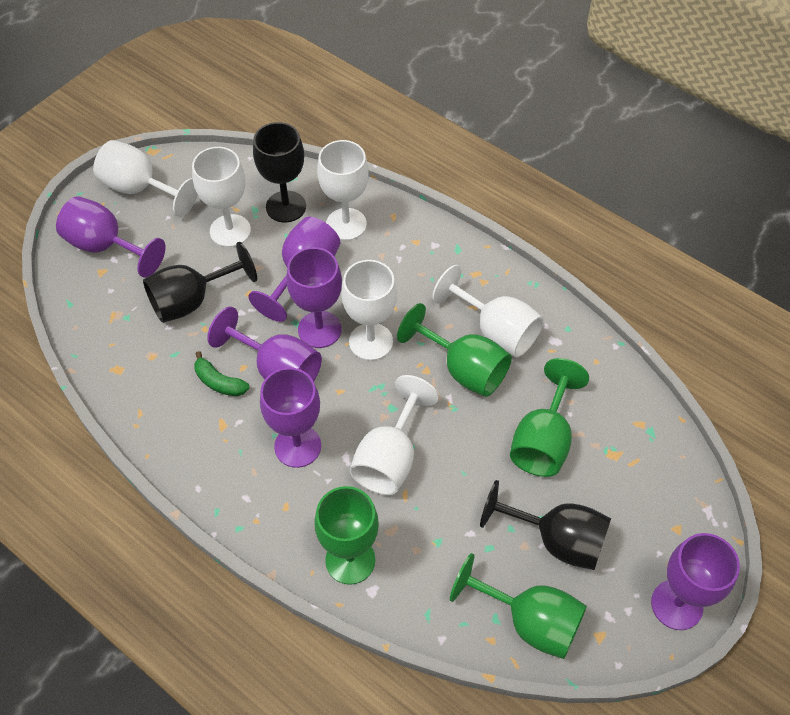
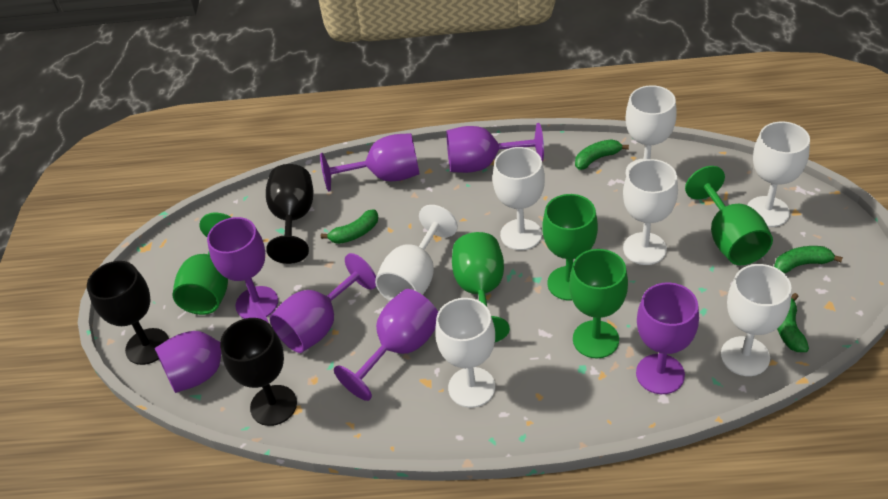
green banana: [194,351,249,396] = 1 -> [321,209,378,244] [575,139,629,170] [774,246,843,274] [777,293,809,352] = 4
green goblet: [314,486,379,585] [397,303,512,397] [450,553,587,659] [510,358,589,477] = 4 -> [172,213,232,315] [452,232,510,342] [542,194,598,300] [569,249,628,358] [685,166,773,265] = 5
purple goblet: [56,196,166,278] [207,307,322,382] [249,217,340,322] [260,368,321,468] [286,247,342,348] [651,533,740,630] = 6 -> [155,304,269,393] [207,217,278,319] [270,253,376,353] [320,133,419,191] [334,289,438,401] [446,123,544,173] [636,282,699,394] = 7
white goblet: [93,140,198,217] [192,147,251,247] [317,140,369,241] [341,260,397,361] [350,375,439,495] [432,265,544,358] = 6 -> [375,205,458,301] [435,298,495,408] [493,147,545,250] [623,159,678,265] [626,85,677,175] [721,264,792,376] [747,122,810,227] = 7

